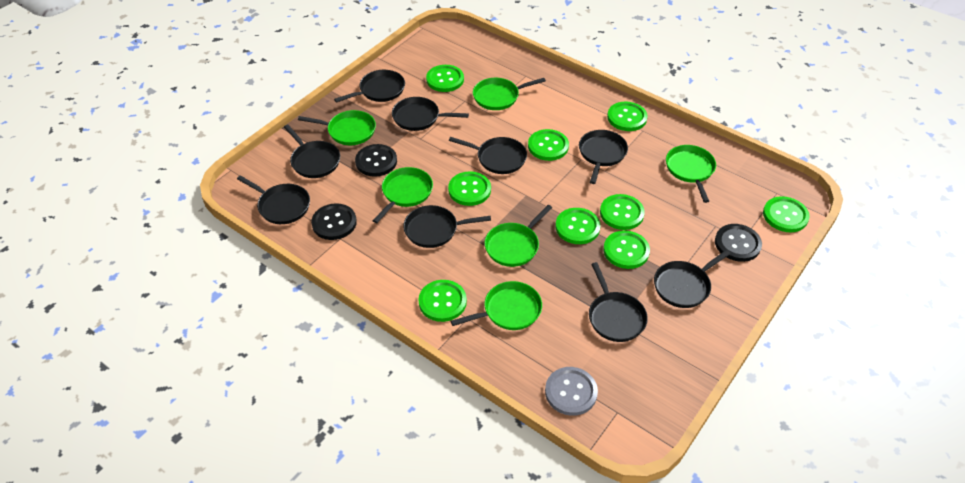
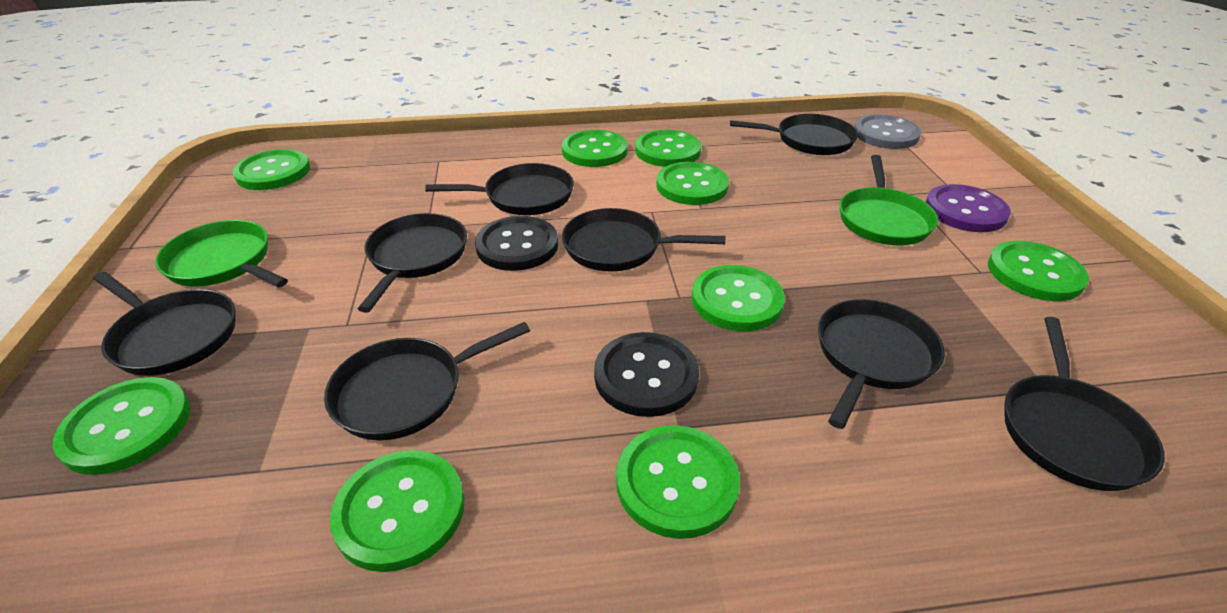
black button: [311,203,357,240] [355,144,397,177] [715,224,762,262] = 3 -> [475,216,558,271] [594,332,699,417] = 2
black pan: [237,175,310,224] [284,124,340,178] [334,70,405,103] [392,97,469,131] [403,205,491,248] [449,137,527,174] [579,130,628,184] [589,262,648,342] [654,250,731,308] = 9 -> [93,272,235,376] [324,322,530,440] [358,213,467,313] [425,163,574,215] [562,208,726,271] [730,114,858,155] [818,299,945,429] [1004,317,1165,491] = 8
green pan: [298,110,376,145] [373,167,433,223] [451,281,542,330] [473,78,546,110] [484,205,552,267] [666,145,716,203] = 6 -> [155,220,288,288] [840,155,938,245] = 2
purple button: none = 0 -> [926,184,1011,232] = 1

